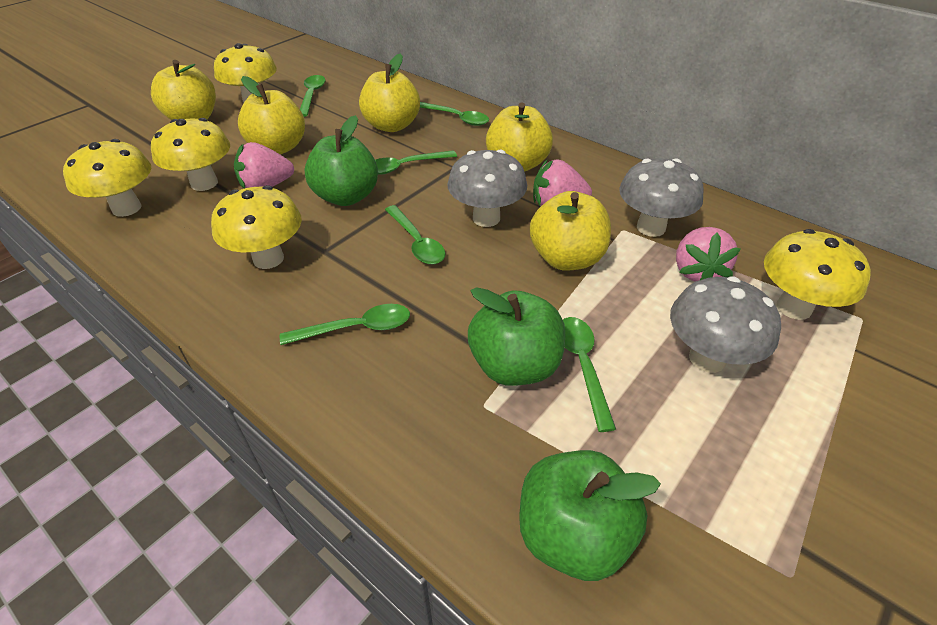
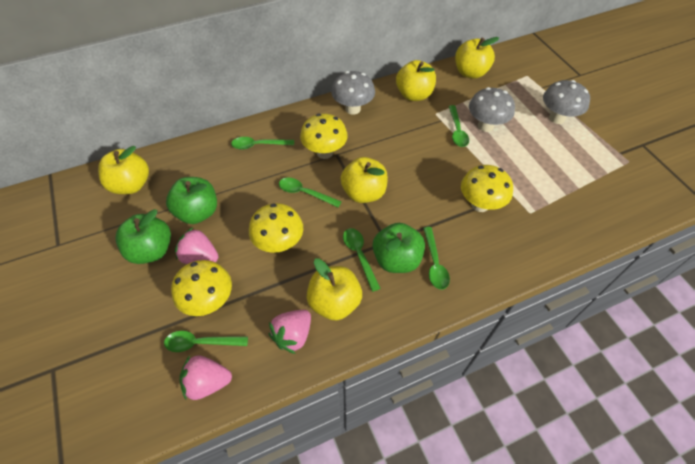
yellow mushroom: [63,139,151,217] [151,118,230,191] [211,185,302,269] [214,43,277,103] [764,229,871,320] = 5 -> [171,260,232,316] [249,203,303,253] [300,114,347,159] [461,165,513,212] = 4

